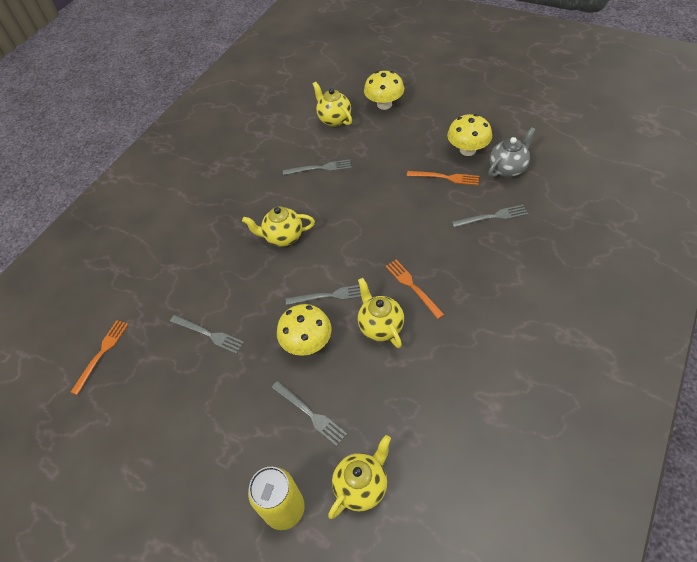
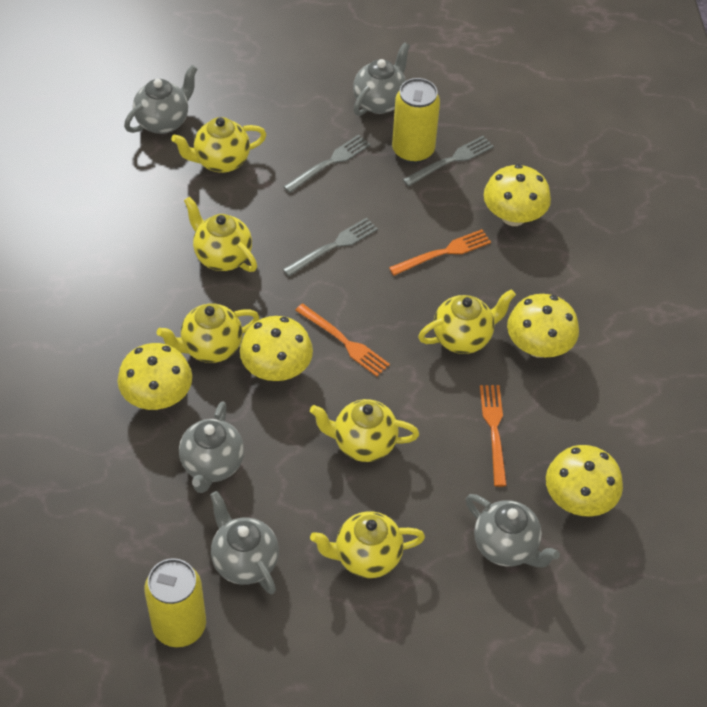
grey fork: [170,315,245,354] [272,381,347,446] [283,159,352,175] [286,285,361,305] [452,205,528,228] = 5 -> [283,135,370,193] [283,218,378,276] [403,136,494,186] = 3
grey teapot: [488,127,536,178] = 1 -> [124,65,197,134] [179,402,244,493] [210,491,279,594] [353,42,410,116] [466,494,560,567] = 5
yellow can: [248,467,305,530] = 1 -> [144,558,206,647] [392,78,440,163] = 2
yellow mushroom: [277,304,332,356] [364,71,404,110] [447,114,492,156] = 3 -> [118,343,192,410] [240,316,313,381] [484,164,551,226] [507,294,579,358] [546,445,623,517] = 5
yellow teapot: [242,207,315,247] [313,82,352,127] [328,435,391,519] [358,278,404,348] = 4 -> [157,303,260,363] [171,117,267,173] [184,197,257,272] [310,399,419,462] [310,511,425,578] [418,289,516,354] = 6

